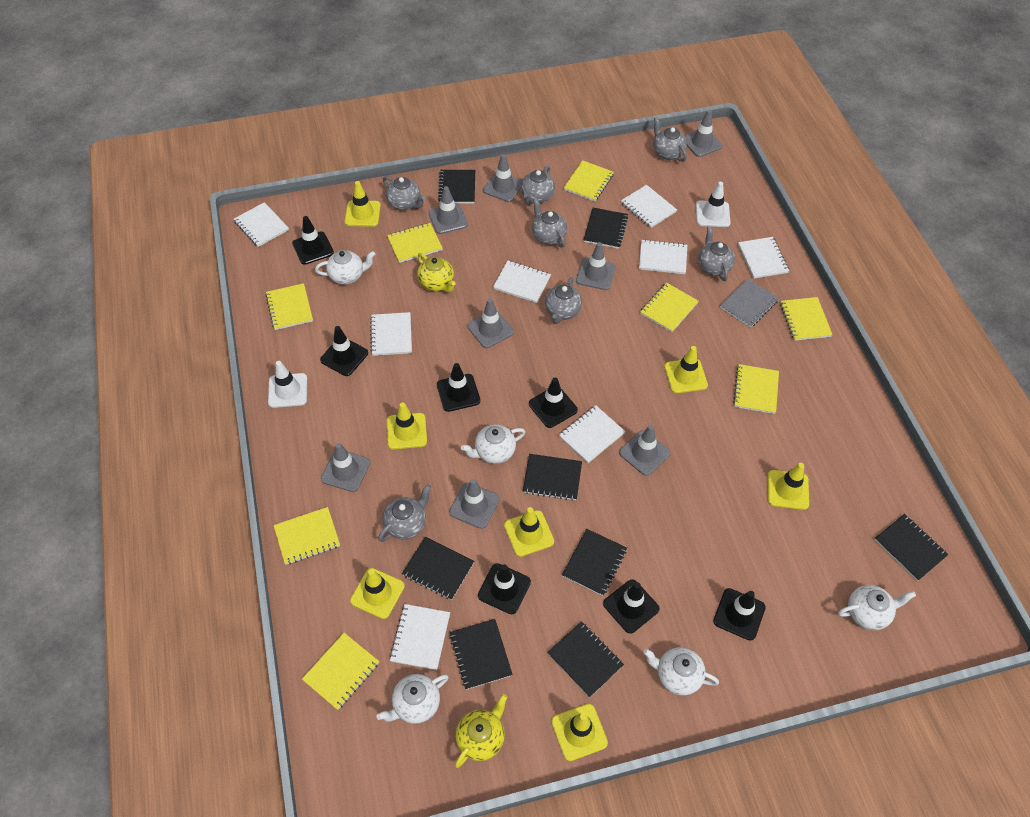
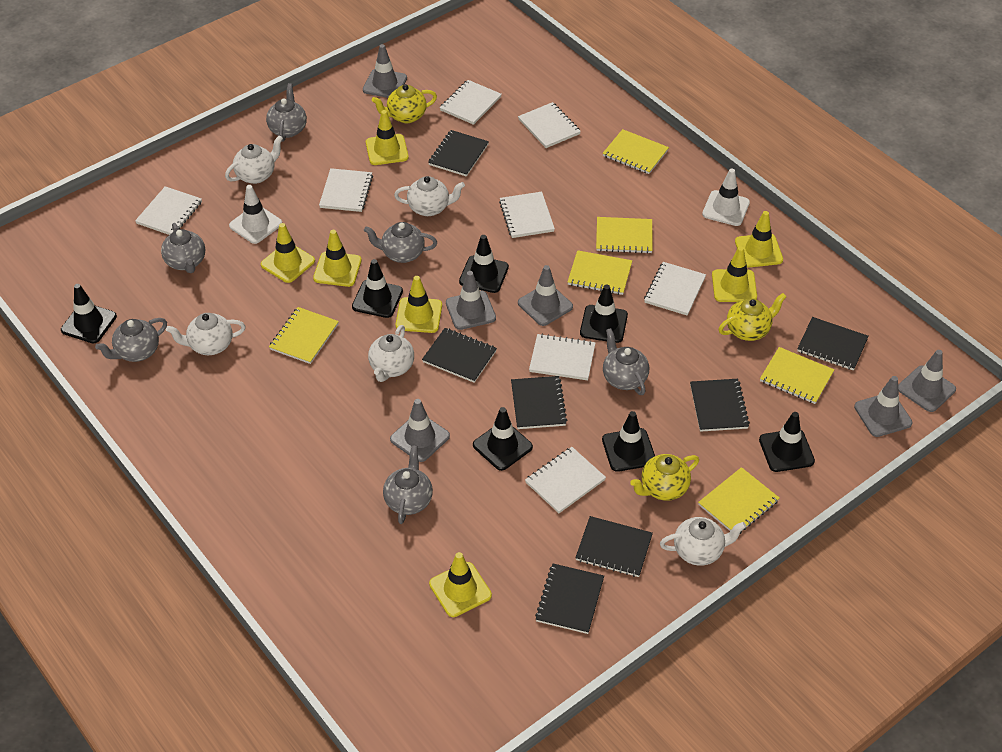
black notebook: [402,537,474,600] [438,170,475,203] [449,619,513,690] [523,454,582,501] [547,621,624,698] [562,529,627,596] [583,208,628,249] [874,514,949,581] = 8 -> [422,328,497,383] [428,130,489,177] [511,376,567,429] [535,564,604,634] [575,516,653,577] [690,379,750,432] [797,317,869,371] = 7
grey notebook: [720,278,779,328] = 1 -> none = 0
grey teapot: [378,484,431,542] [383,176,425,210] [521,166,555,205] [532,198,567,248] [545,277,582,324] [653,117,687,162] [698,226,735,281] = 7 -> [95,318,167,362] [161,223,205,273] [266,83,307,142] [364,222,437,263] [383,445,433,524] [603,328,649,395] = 6
grey traffic cone: [321,443,370,492] [429,186,468,234] [449,479,500,529] [468,298,514,348] [483,154,522,202] [576,242,616,290] [619,425,670,476] [684,110,722,157] = 8 -> [363,44,407,98] [390,399,450,462] [446,271,496,330] [518,265,573,326] [854,376,912,437] [898,350,956,412] = 6
yellow notebook: [266,283,313,330] [274,507,340,565] [302,633,379,710] [387,223,443,263] [564,160,614,201] [640,283,699,332] [733,364,779,414] [780,297,832,341] = 8 -> [269,307,339,364] [568,250,632,295] [596,217,652,254] [603,129,669,174] [698,467,779,534] [760,347,834,404] = 6
yellow teapot: [417,253,456,292] [455,694,508,768] = 2 -> [372,84,437,123] [630,454,699,501] [719,293,787,341] = 3

